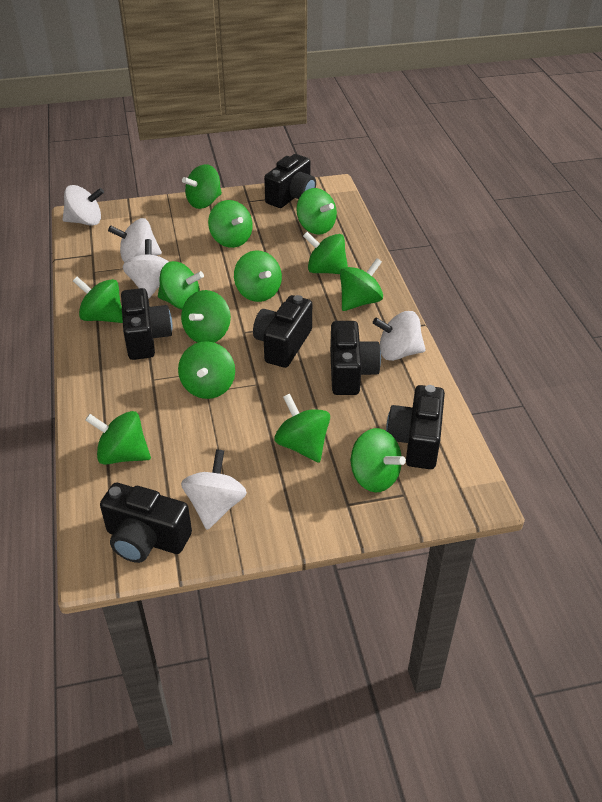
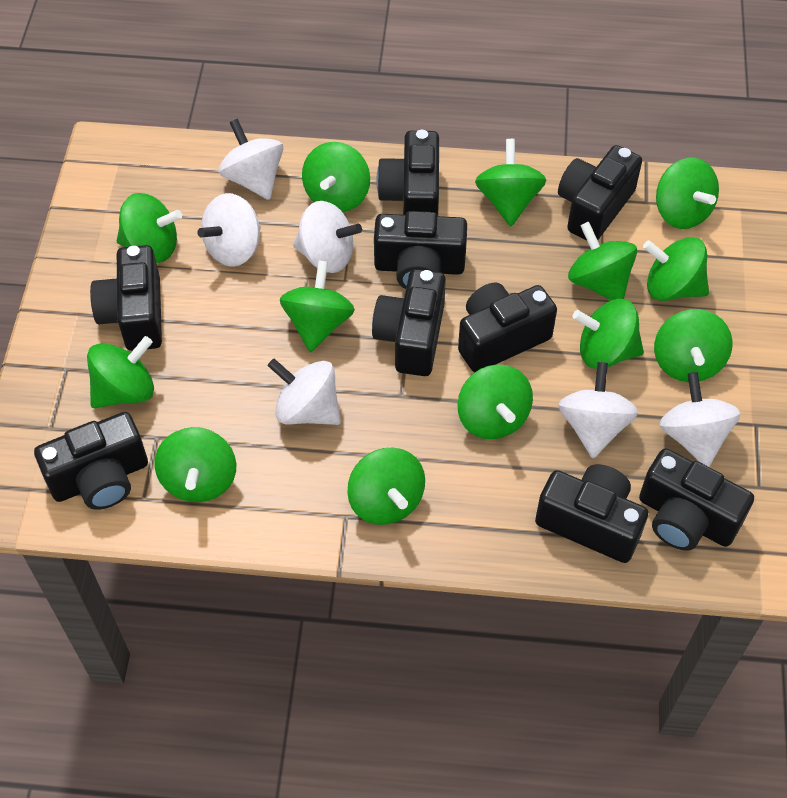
black camera: [100,483,192,563] [121,288,173,360] [253,295,312,368] [264,154,316,208] [330,321,381,395] [386,385,445,469] = 6 -> [34,412,148,510] [90,245,162,351] [372,269,446,376] [374,211,467,289] [377,130,439,216] [458,282,557,372] [535,464,648,563] [558,145,642,240] [639,448,754,551] = 9
white spinning top: [63,185,104,226] [108,218,162,262] [122,239,169,299] [181,449,247,530] [373,311,426,361] = 5 -> [197,193,261,267] [219,119,283,200] [268,359,341,425] [293,201,362,273] [558,362,638,458] [660,372,740,467] = 6

